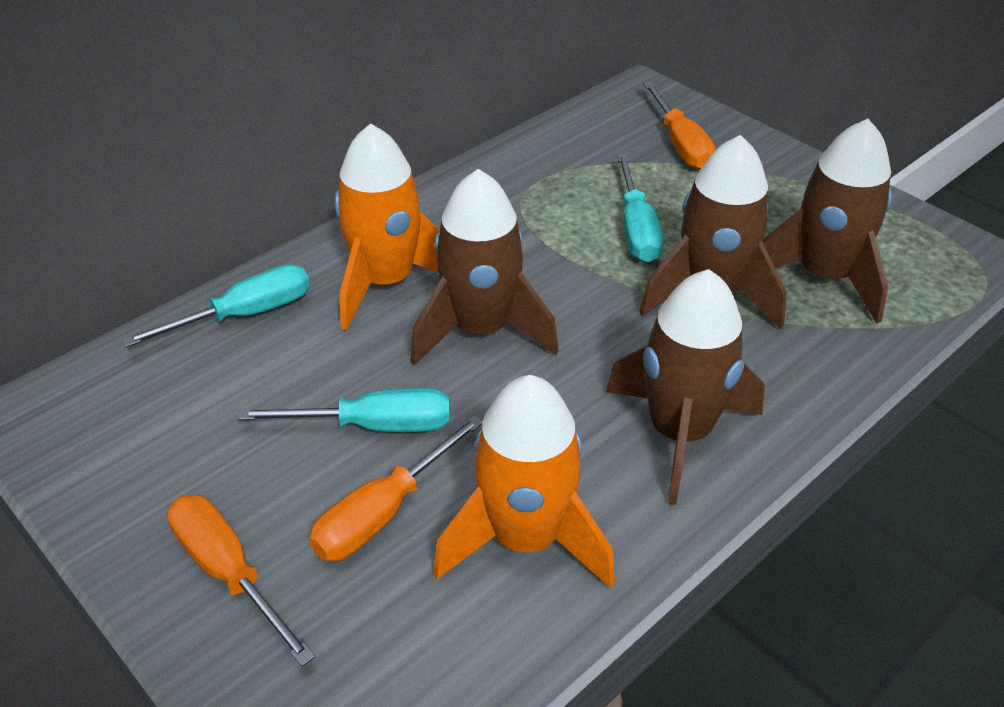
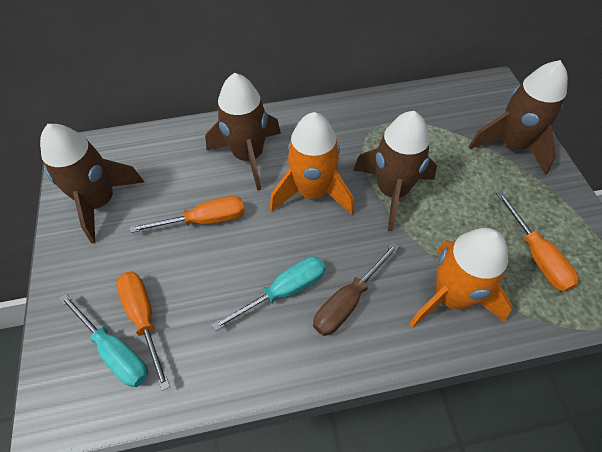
brown screwdriver: none = 0 -> [313,243,400,336] = 1
turquoise screwdriver: [122,264,309,348] [238,388,450,432] [617,153,663,262] = 3 -> [59,293,148,387] [211,256,326,331] = 2

